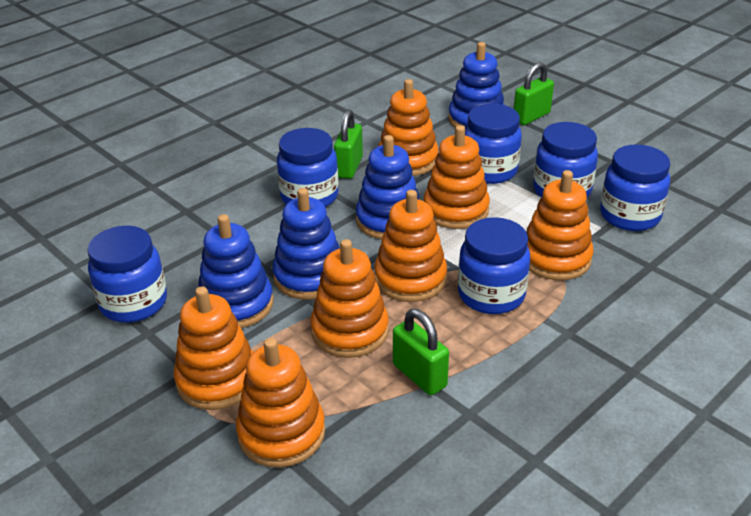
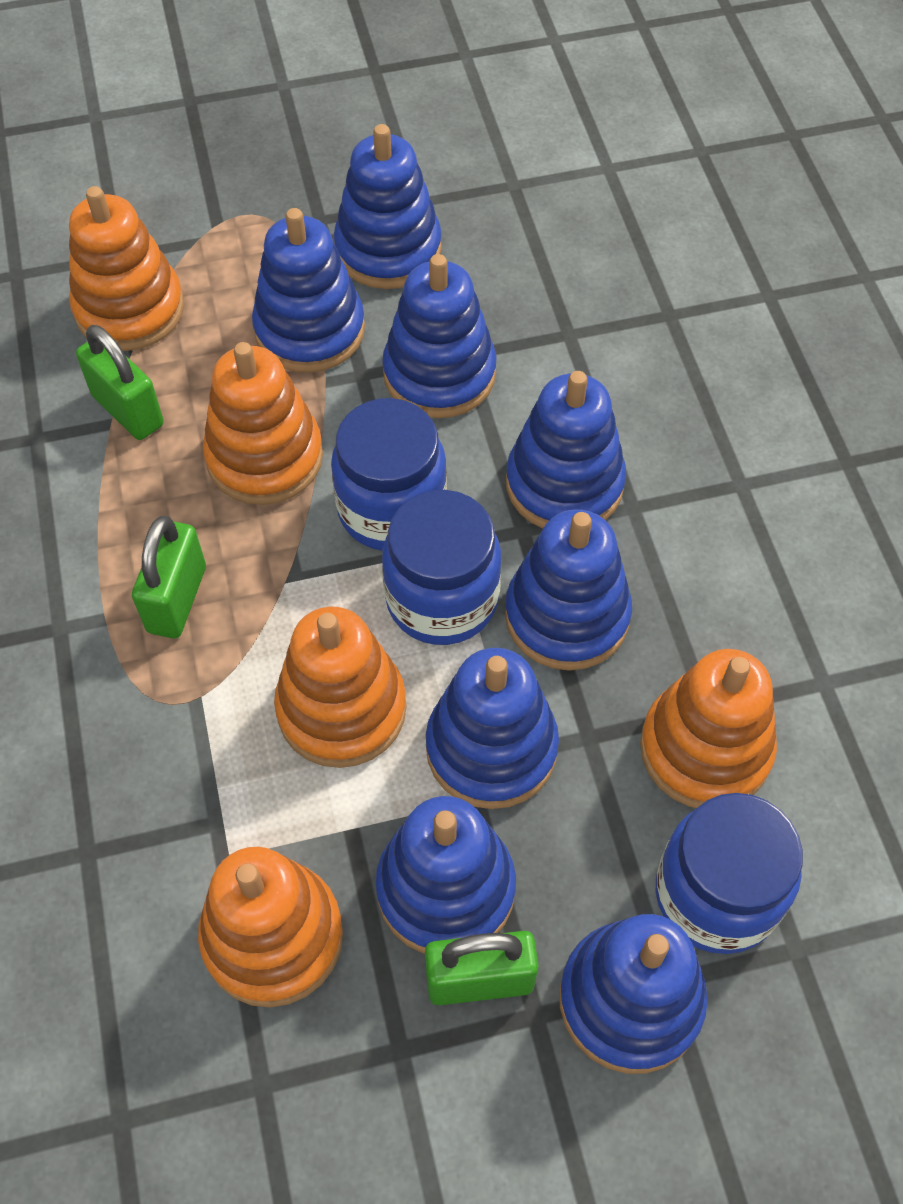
blue jar: [87,226,167,323] [277,128,339,207] [458,217,530,314] [465,104,522,184] [533,122,598,198] [600,144,670,231] = 6 -> [331,398,447,551] [382,490,501,645] [656,793,803,954] = 3
blue stacking toy: [198,214,274,328] [272,188,340,300] [356,135,419,239] [448,42,505,128] = 4 -> [252,208,365,373] [334,124,442,289] [375,796,516,954] [382,254,496,418] [426,648,559,809] [505,510,632,671] [506,371,626,528] [559,914,708,1074] = 8
orange stacking toy: [174,286,253,410] [236,338,325,468] [310,239,389,358] [374,190,447,302] [378,79,439,176] [424,125,490,229] [527,170,593,280] = 7 -> [69,186,184,351] [198,847,343,1008] [203,342,323,505] [274,607,407,768] [640,649,777,808] = 5

